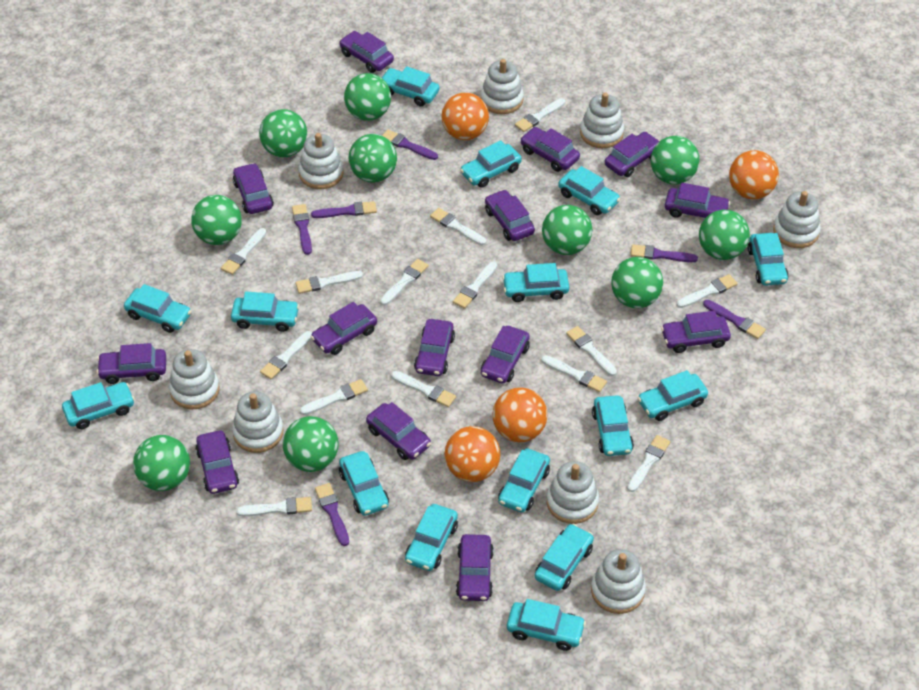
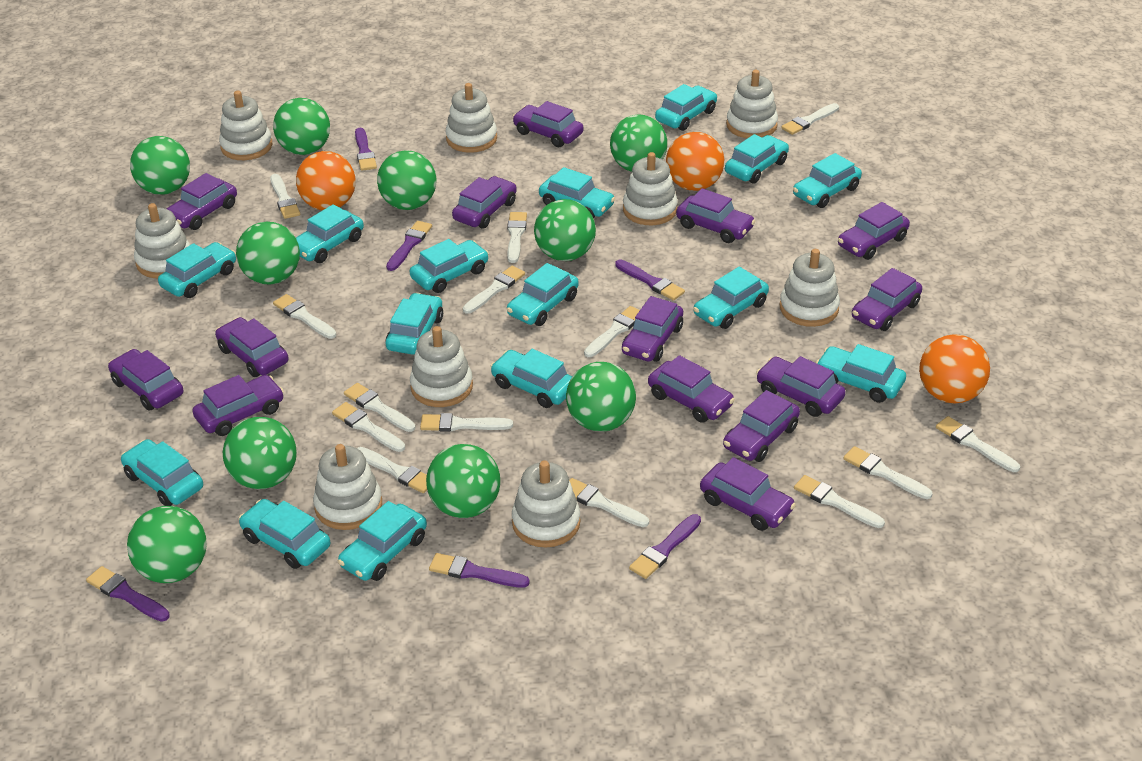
orange ball: [441,92,489,140] [444,426,500,482] [493,387,547,442] [729,150,779,199] = 4 -> [296,151,356,210] [666,132,724,191] [919,334,990,403] = 3
white stacking toy: [169,349,219,410] [232,391,283,453] [298,133,343,189] [481,59,524,114] [547,461,599,524] [580,92,624,148] [591,549,646,614] [773,191,821,248] = 8 -> [134,203,190,278] [219,91,272,160] [313,444,382,530] [410,326,473,407] [445,83,497,153] [512,460,581,547] [623,152,678,225] [726,70,778,138] [780,249,840,327] = 9

